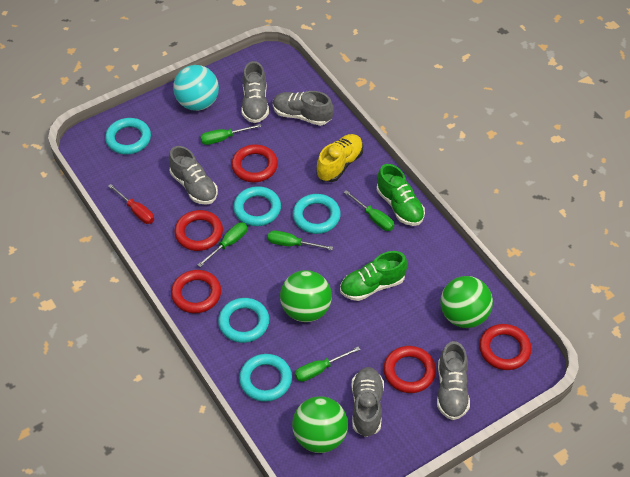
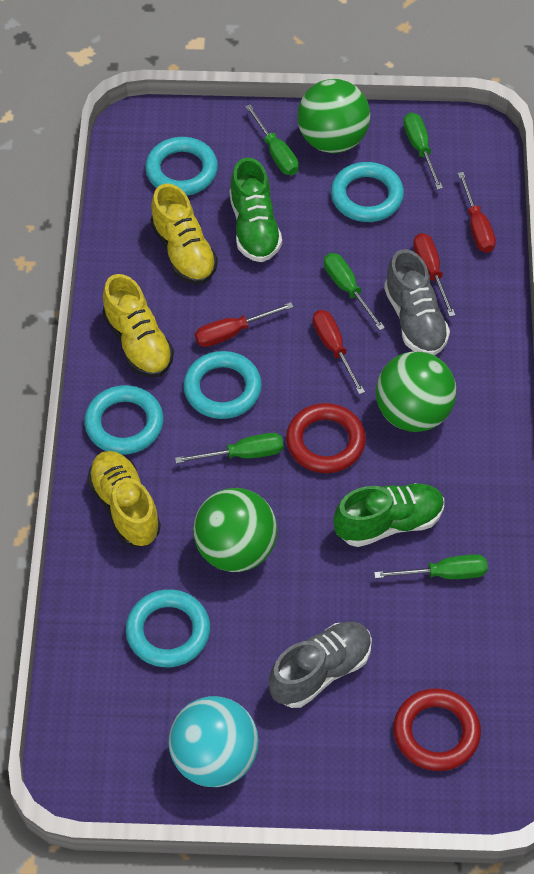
grey shoe: [169,146,218,205] [242,61,269,123] [273,91,334,126] [351,367,384,437] [437,341,470,420] = 5 -> [269,621,372,708] [384,249,450,355] = 2
red ring: [171,270,221,313] [174,210,223,251] [231,144,278,182] [383,346,436,393] [479,324,531,370] = 5 -> [286,403,366,473] [394,688,481,771] = 2
red screwdriver: [108,184,154,224] = 1 -> [195,302,293,347] [313,310,365,394] [413,233,455,317] [458,172,496,253] = 4
yellow shoe: [316,134,363,182] = 1 -> [87,451,161,547] [102,274,174,378] [150,183,218,284] = 3

